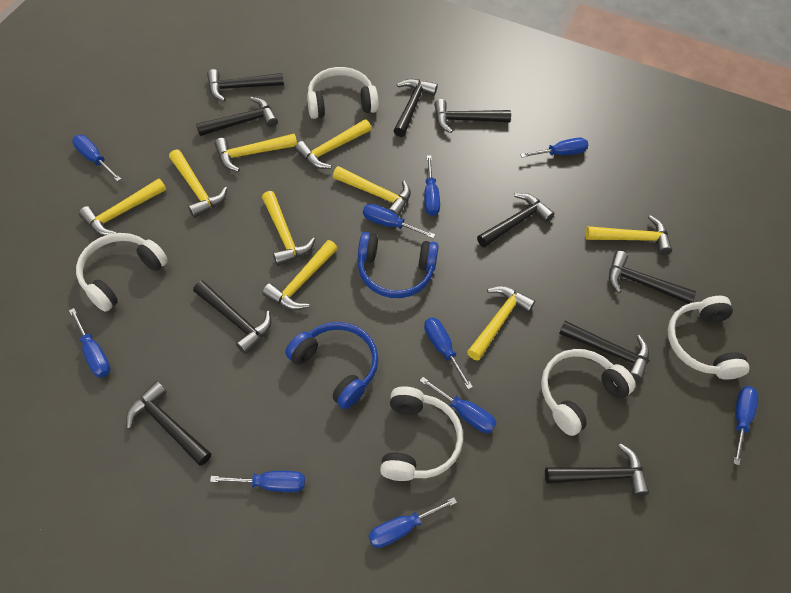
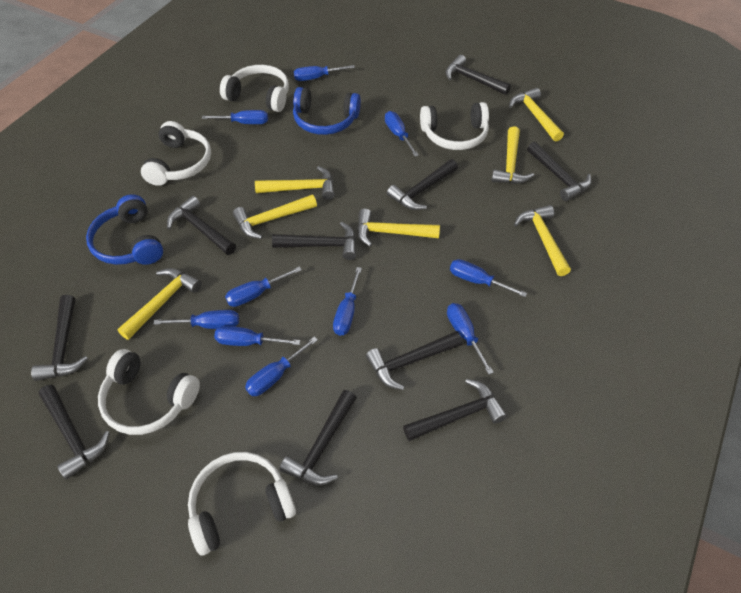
yellow hammer: [79,178,166,236] [169,150,227,218] [214,134,297,172] [262,191,315,266] [262,240,338,310] [295,119,371,169] [333,166,411,217] [467,286,535,361] [585,215,672,255] = 9 -> [117,268,202,340] [233,194,317,239] [255,166,335,200] [357,209,440,247] [492,126,534,184] [509,88,564,142] [514,205,571,276] = 7

